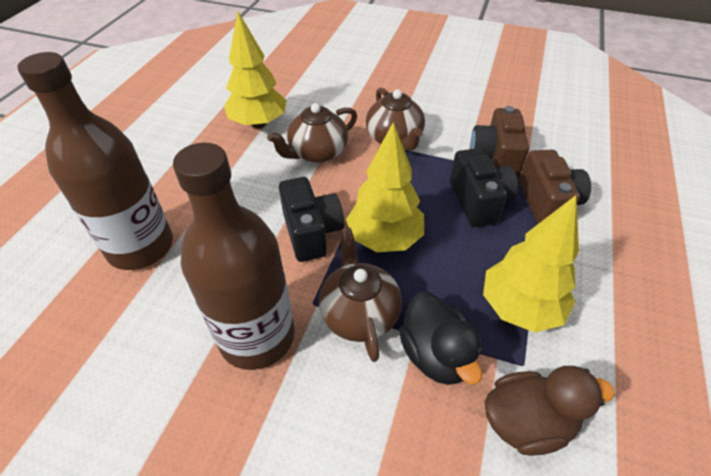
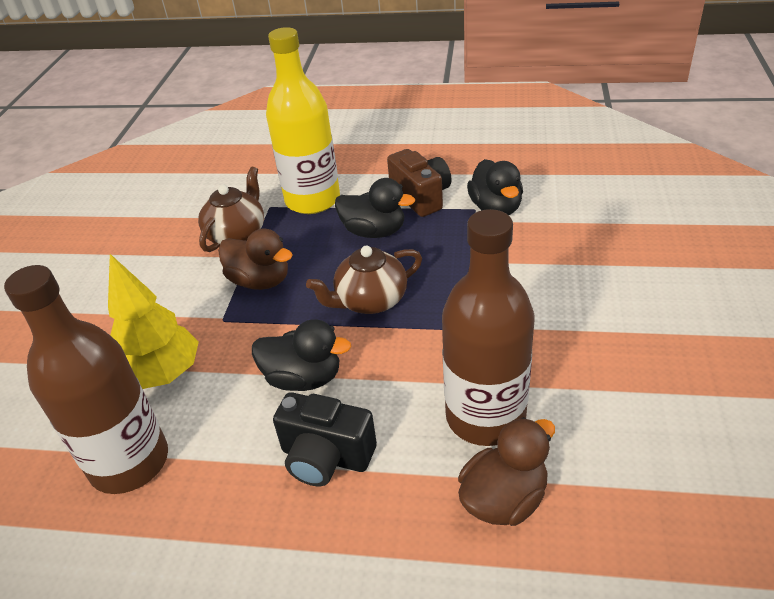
black camera: [279,177,344,262] [450,148,518,227] = 2 -> [273,392,377,486] = 1
black duck: [399,292,482,385] = 1 -> [252,319,351,391] [335,178,415,238] [467,159,523,215] = 3
brown camera: [470,106,529,178] [519,150,591,225] = 2 -> [387,149,452,217] = 1
brown duck: [485,366,615,456] = 1 -> [218,228,293,290] [458,417,555,526] = 2
brown teapot: [267,103,357,163] [319,228,402,362] [366,88,425,151] = 3 -> [198,167,264,252] [306,245,422,314] = 2
yellow bottle: none = 0 -> [266,27,340,214] = 1
yellow tree: [224,12,287,128] [346,122,424,252] [483,195,579,332] = 3 -> [108,254,199,389] = 1

